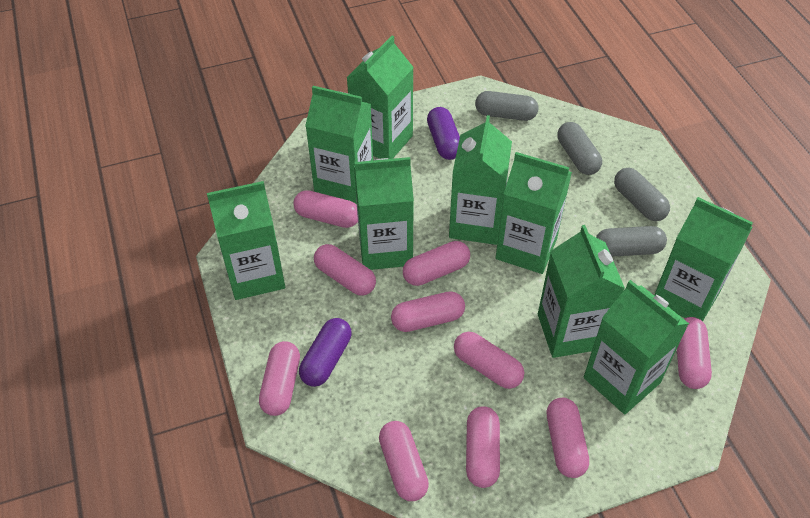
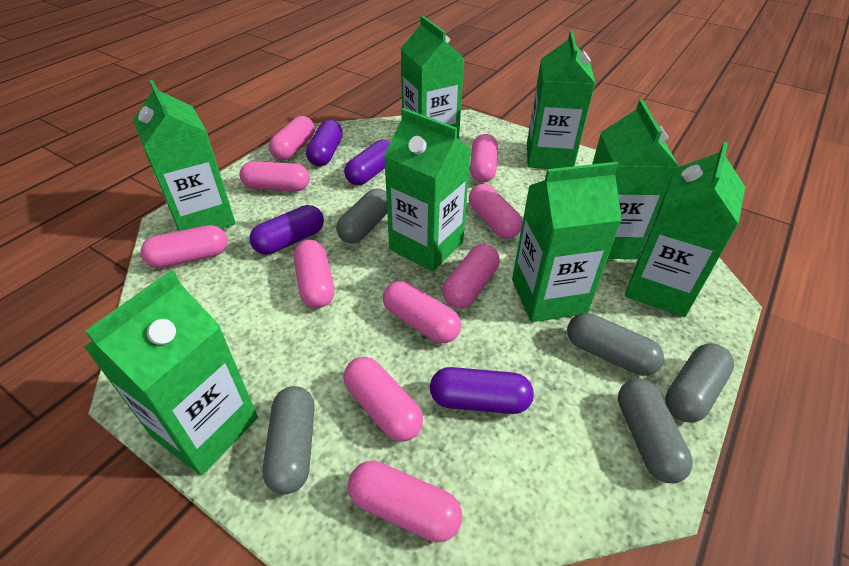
green carton: [207,181,285,300] [305,86,373,204] [347,36,414,159] [354,157,414,270] [449,115,512,245] [496,152,572,274] [538,225,625,358] [584,280,689,414] [654,197,753,321] = 9 -> [84,270,258,475] [133,80,236,231] [384,108,472,271] [401,15,464,140] [512,162,622,322] [527,30,596,169] [592,99,679,259] [625,142,745,317] = 8
grey capsule: [475,91,538,121] [557,122,602,175] [596,226,667,257] [614,168,670,221] = 4 -> [263,386,315,494] [336,188,387,243] [567,313,664,376] [618,379,693,483] [665,343,734,423] = 5
purple capsule: [299,318,352,387] [427,107,460,160] = 2 -> [250,205,324,255] [306,120,343,166] [344,140,390,185] [430,367,534,414] = 4

